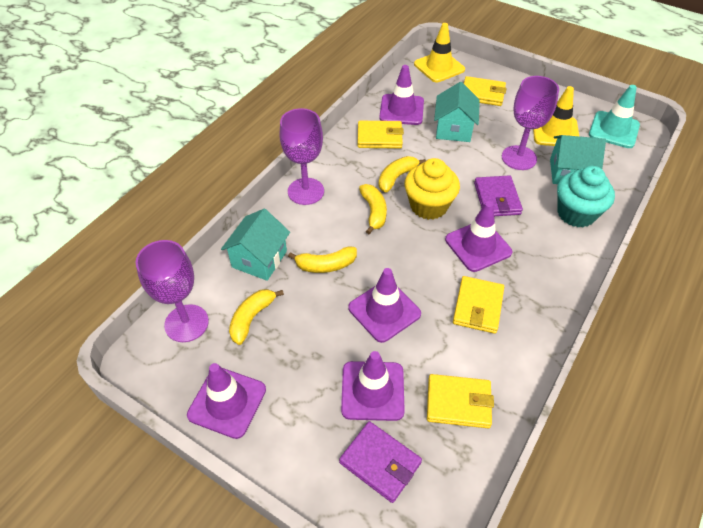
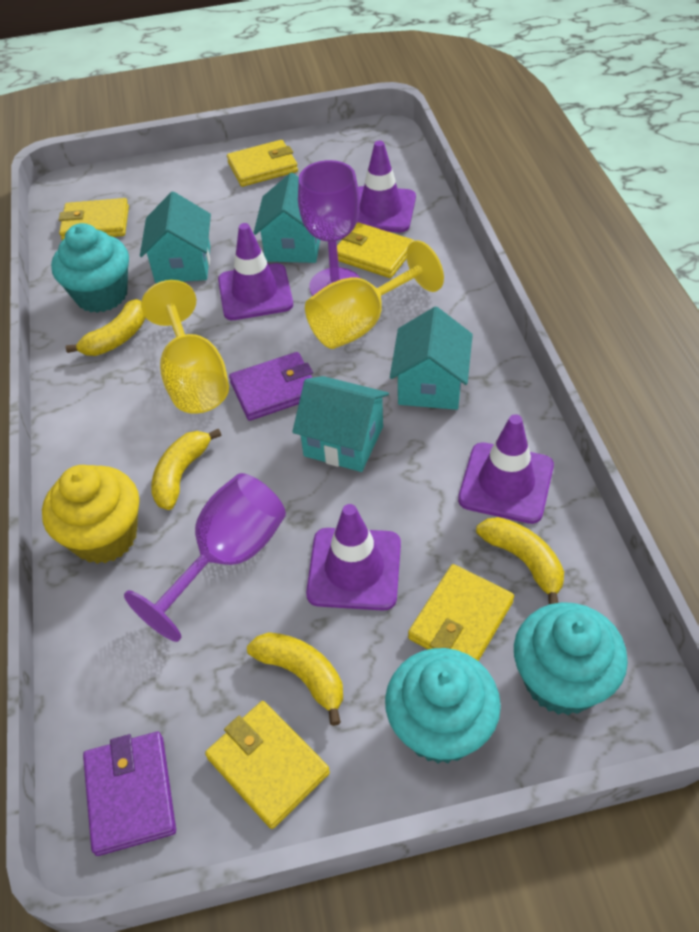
purple goblet: [135,240,209,342] [280,108,324,205] [502,76,559,170] = 3 -> [124,473,286,642] [298,160,360,296] = 2
purple traffic cone: [187,363,266,439] [341,351,405,421] [348,268,421,343] [379,65,424,125] [445,201,512,272] = 5 -> [218,223,293,320] [306,504,401,611] [357,141,416,232] [458,414,554,524] = 4
turquoise cupcake: [557,166,615,228] = 1 -> [51,223,129,313] [385,648,501,764] [514,602,628,715] = 3
turquoise house: [221,209,290,281] [434,82,480,142] [550,135,606,184] = 3 -> [140,192,211,283] [253,173,320,263] [292,376,389,472] [390,307,473,410] = 4
turquoise traffic cone: [589,85,640,148] = 1 -> none = 0
yellow goblet: none = 0 -> [141,280,229,414] [305,240,444,349] = 2
yellow traffic cone: [414,23,465,82] [533,86,579,146] = 2 -> none = 0
yellow wallet: [358,121,404,149] [427,374,494,428] [453,276,504,334] [464,76,506,106] = 4 -> [59,198,129,240] [205,701,330,829] [227,140,298,187] [337,222,414,278] [408,564,514,661] = 5

